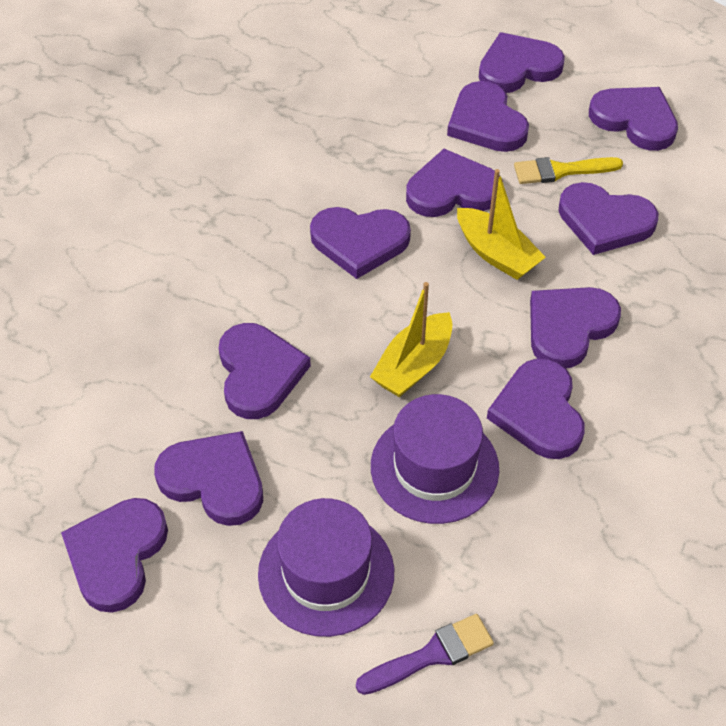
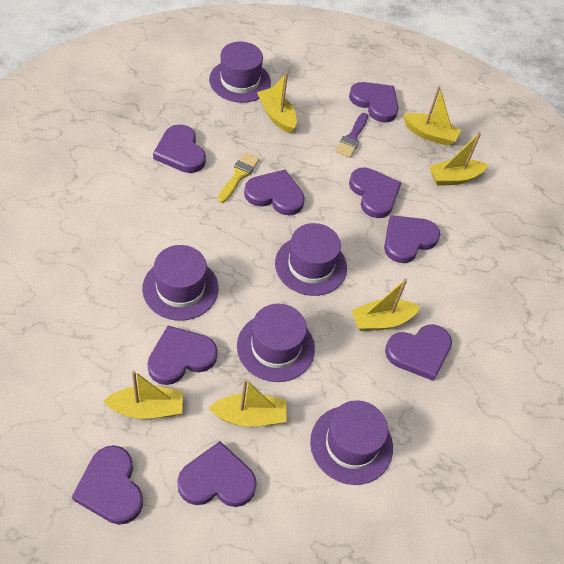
purple hat: [258,498,394,637] [371,394,499,524] = 2 -> [142,245,219,321] [209,42,271,103] [237,304,315,382] [275,223,347,296] [310,400,393,485] = 5
purple heart: [61,498,168,613] [154,431,263,526] [218,323,311,419] [310,207,411,279] [406,149,503,217] [447,81,529,152] [479,32,565,93] [487,358,585,459] [530,287,621,368] [558,182,658,255] [589,87,678,151] = 11 -> [72,445,143,525] [147,326,218,385] [153,124,206,173] [177,441,257,507] [244,170,305,216] [349,82,399,123] [349,167,402,218] [384,215,440,263] [385,324,452,381] = 9
yellow boat: [370,282,452,397] [457,169,546,280] = 2 -> [103,370,183,419] [209,379,286,426] [257,73,297,133] [351,278,420,331] [403,86,461,146] [429,132,488,186] = 6

